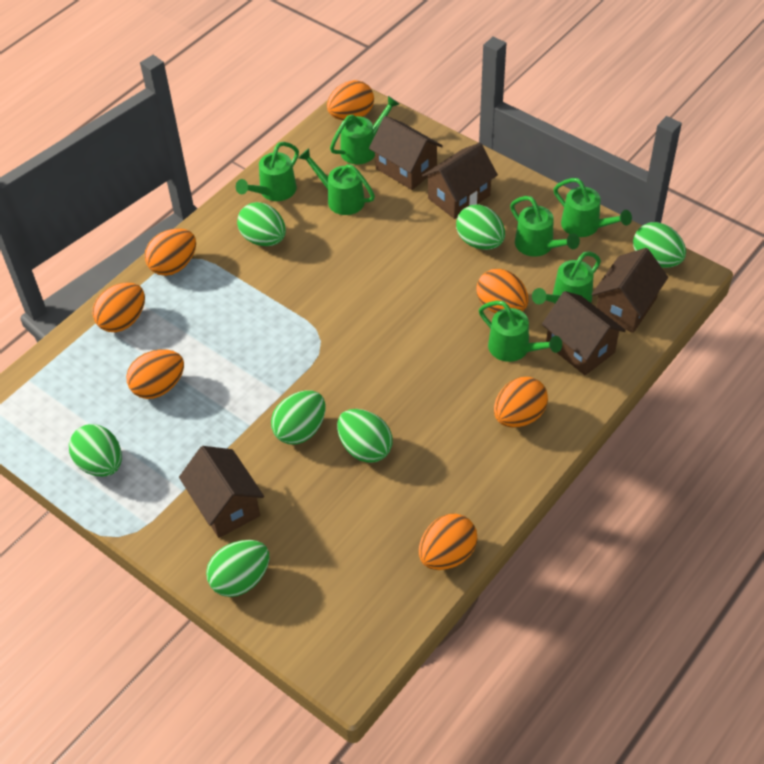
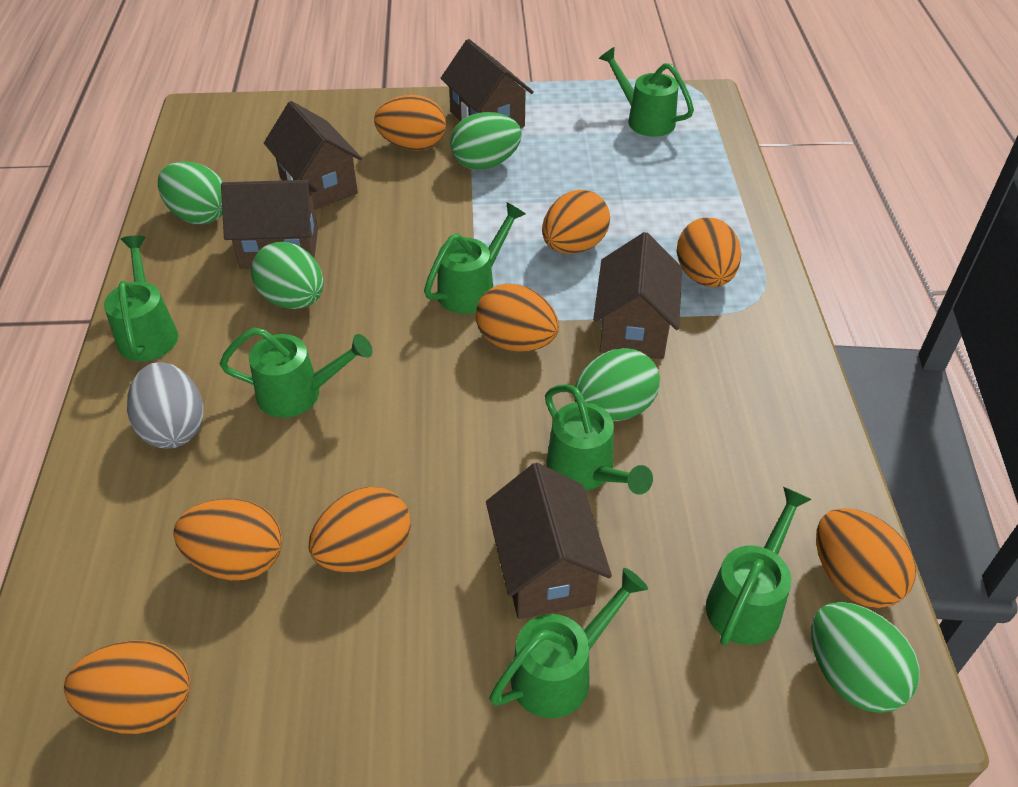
green egg: [69,424,122,477] [206,540,269,597] [237,202,286,246] [271,390,326,445] [337,409,393,463] [456,204,505,250] [633,222,686,268] = 7 -> [158,161,223,225] [251,242,324,309] [450,112,522,170] [574,348,660,421] [811,602,920,713] = 5
grey egg: none = 0 -> [127,362,204,449] = 1
orange egg: [92,283,145,332] [126,349,184,399] [144,228,196,276] [327,80,374,120] [419,513,477,570] [477,269,529,313] [494,377,548,427] = 7 -> [64,640,190,734] [173,499,282,580] [308,487,411,573] [374,95,446,151] [476,284,559,352] [542,190,610,254] [677,217,741,287] [816,508,916,608] = 8

